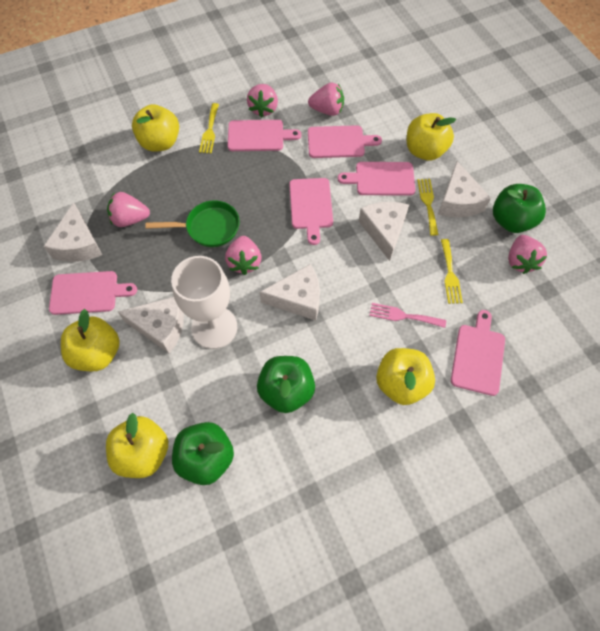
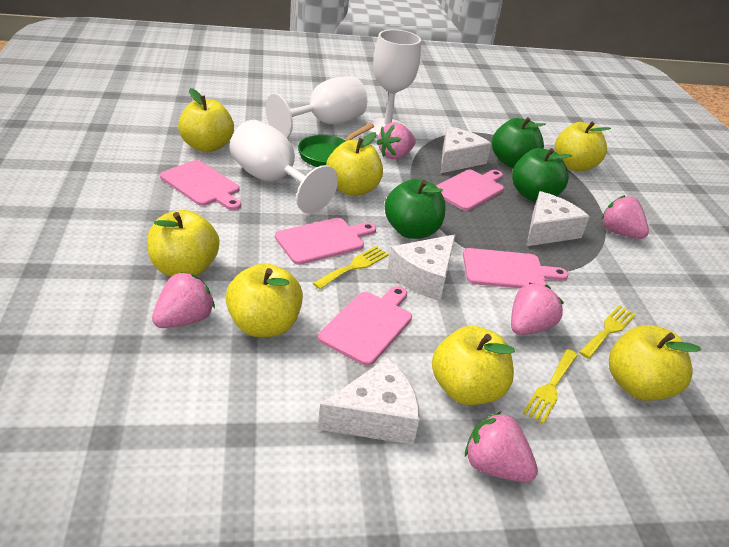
pink cutting board: [49,271,137,315] [228,120,301,151] [289,178,333,245] [308,125,382,158] [338,162,416,195] [451,310,505,396] = 6 -> [160,160,241,210] [275,218,376,265] [318,286,412,366] [436,170,504,211] [463,248,568,289] = 5
pink fork: [369,303,446,328] = 1 -> none = 0
white cheese: [43,203,102,262] [118,297,184,354] [260,264,320,321] [359,202,409,261] [438,161,491,217] = 5 -> [317,357,420,445] [388,234,455,301] [441,126,491,173] [526,191,590,246] = 4
white goblet: [171,256,237,349] = 1 -> [230,120,338,214] [266,76,367,138] [367,30,421,137] = 3
yellow apple: [61,309,120,371] [106,413,168,478] [132,104,179,151] [376,348,435,405] [407,113,456,160] = 5 -> [147,210,219,277] [178,88,234,152] [226,263,303,337] [326,132,383,196] [432,326,515,405] [555,122,611,171] [609,325,701,401] = 7

